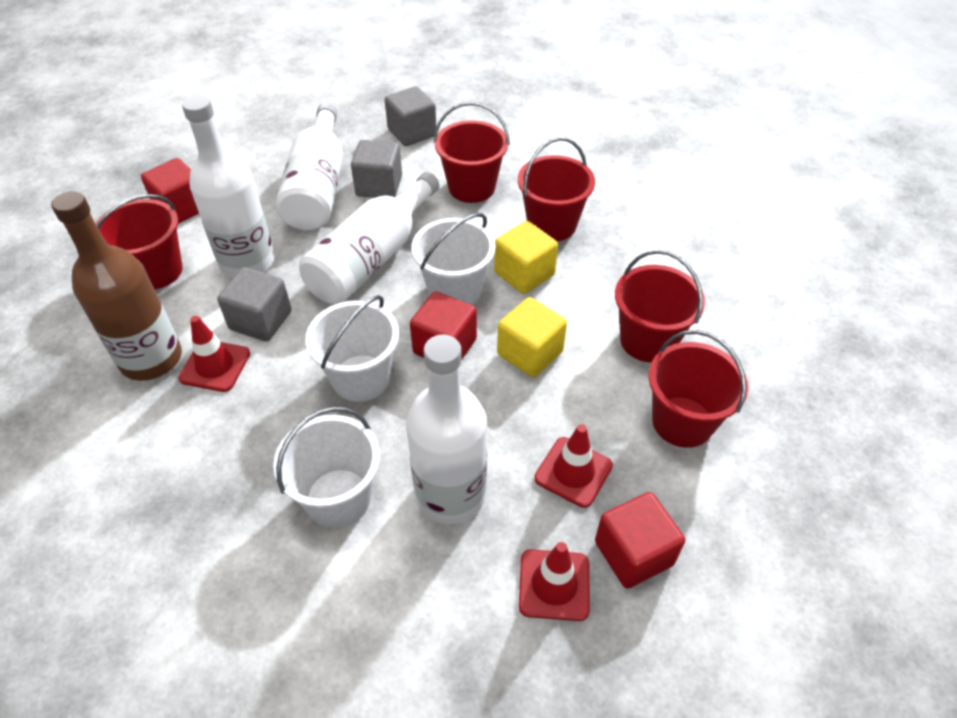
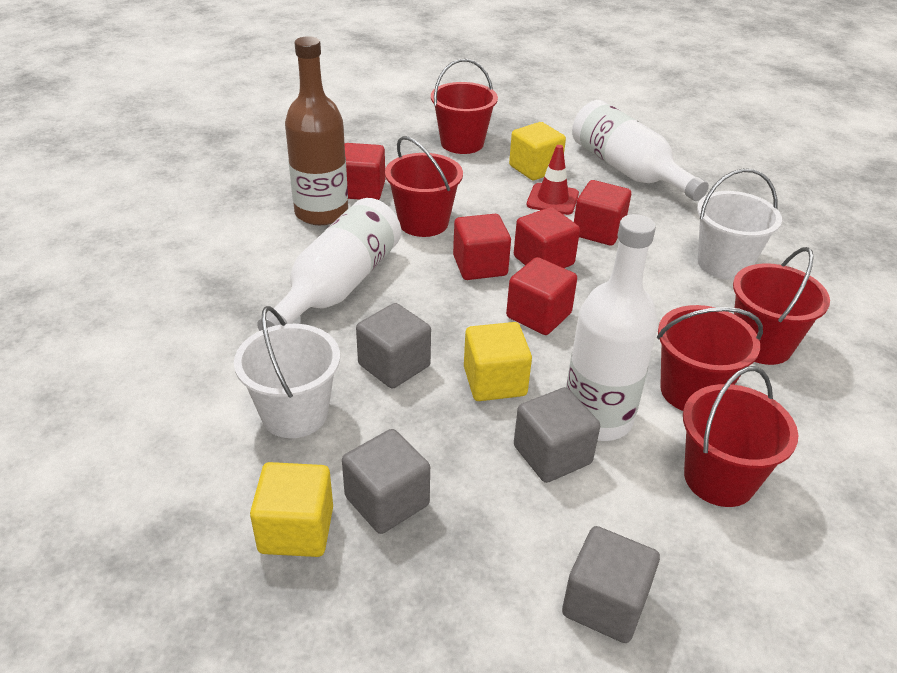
grey cube: [217,267,291,341] [351,140,402,198] [385,86,437,146] = 3 -> [342,429,430,534] [356,303,431,389] [514,387,600,483] [562,526,660,643] = 4
red cube: [141,158,199,224] [410,291,477,359] [595,492,685,589] = 3 -> [345,143,385,200] [453,214,511,280] [506,257,577,335] [514,207,580,268] [574,180,631,246] = 5
red traffic cone: [178,316,250,392] [519,542,590,621] [534,424,613,508] = 3 -> [527,145,579,215] = 1
white bottle: [182,95,275,278] [275,103,343,230] [299,172,439,304] [406,335,487,524] = 4 -> [257,198,401,331] [566,214,658,441] [572,100,709,201] = 3
white bucket: [273,407,380,528] [306,295,399,402] [411,213,496,305] = 3 -> [234,306,340,438] [697,169,782,280] = 2
yellow cube: [494,221,558,294] [497,297,567,378] = 2 -> [250,462,333,557] [464,322,532,401] [509,122,566,180] = 3

